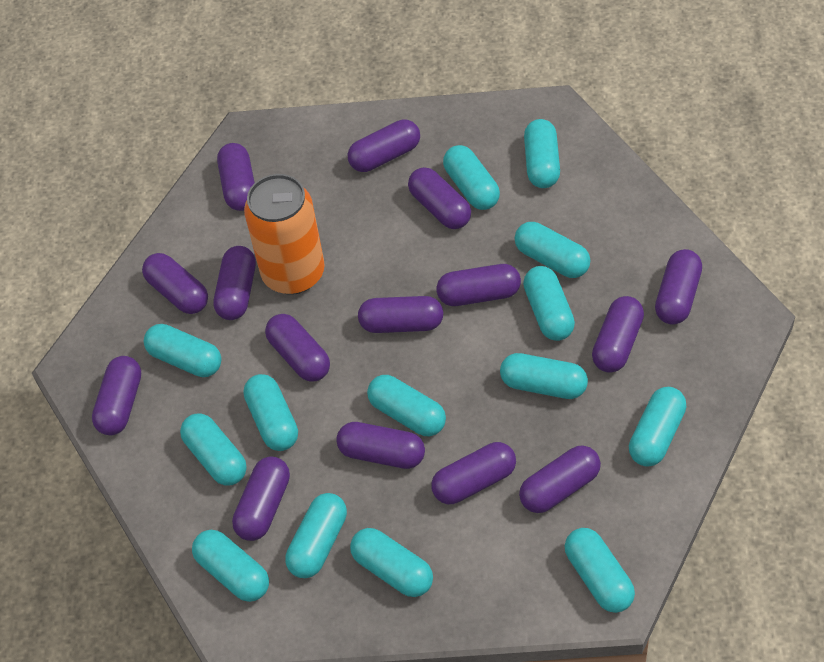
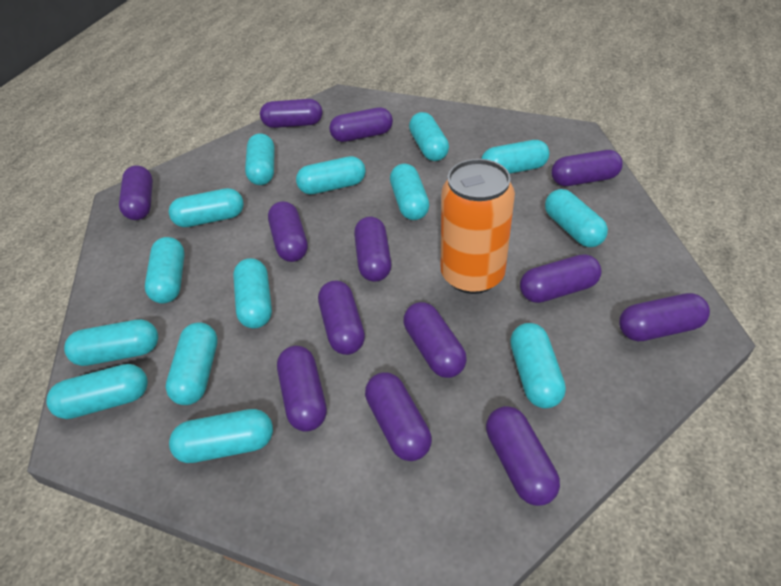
purple capsule: [92,356,141,435] [142,253,208,314] [213,246,256,320] [217,143,255,211] [232,456,290,541] [265,314,330,382] [336,422,425,469] [348,120,420,172] [358,296,443,333] [408,167,471,229] [431,442,516,504] [437,264,521,306] [519,445,601,513] [592,296,644,373] [655,249,702,325] = 15 -> [119,165,153,220] [260,99,322,128] [268,201,308,262] [277,346,327,432] [318,281,365,355] [329,107,393,142] [354,217,391,282] [365,372,432,461] [403,302,467,378] [486,406,560,506] [520,254,601,303] [551,150,623,186] [619,293,710,341] = 13

